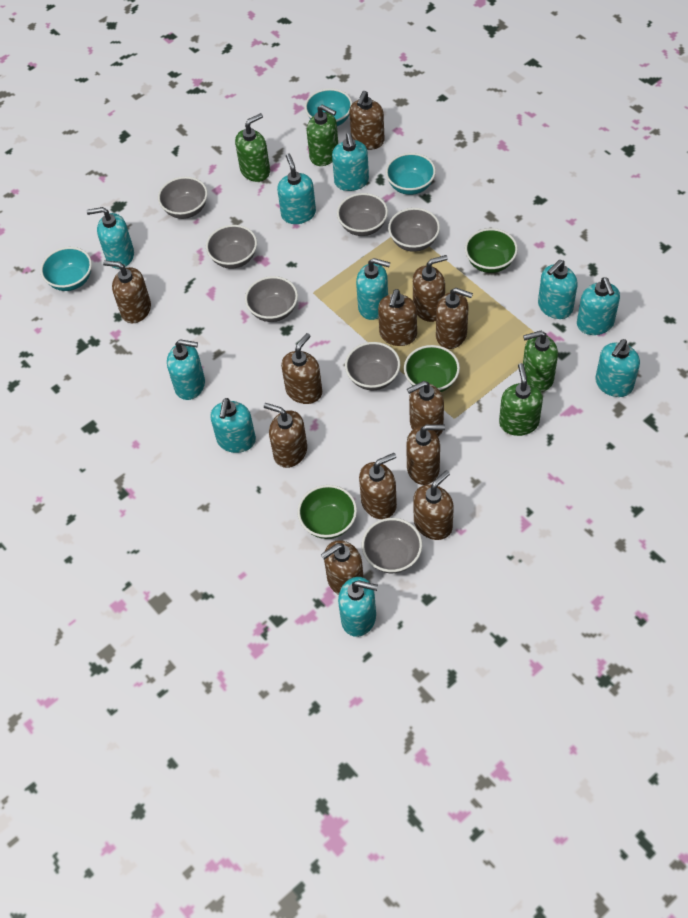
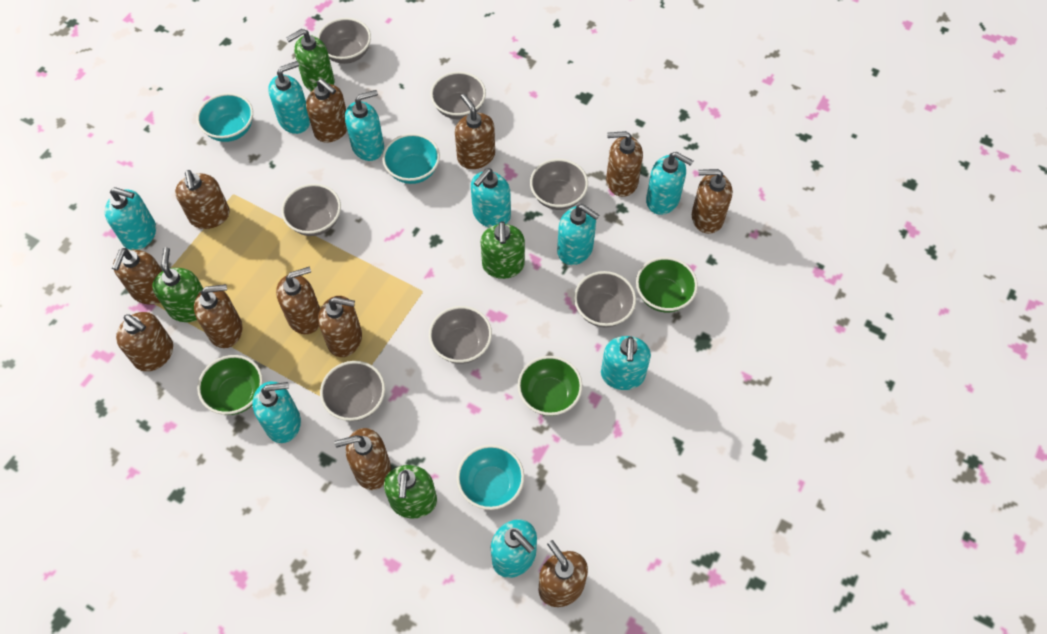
turquoise soap dispenser: [87,207,134,269] [167,340,205,400] [210,398,256,453] [277,153,316,224] [332,133,369,191] [338,577,378,637] [356,258,390,320] [538,260,577,319] [577,277,620,335] [595,339,640,397] = 10 -> [105,187,156,250] [252,381,301,443] [268,61,310,134] [345,90,384,161] [471,168,511,228] [491,519,537,578] [557,204,599,265] [601,336,651,390] [646,152,693,215] = 9

